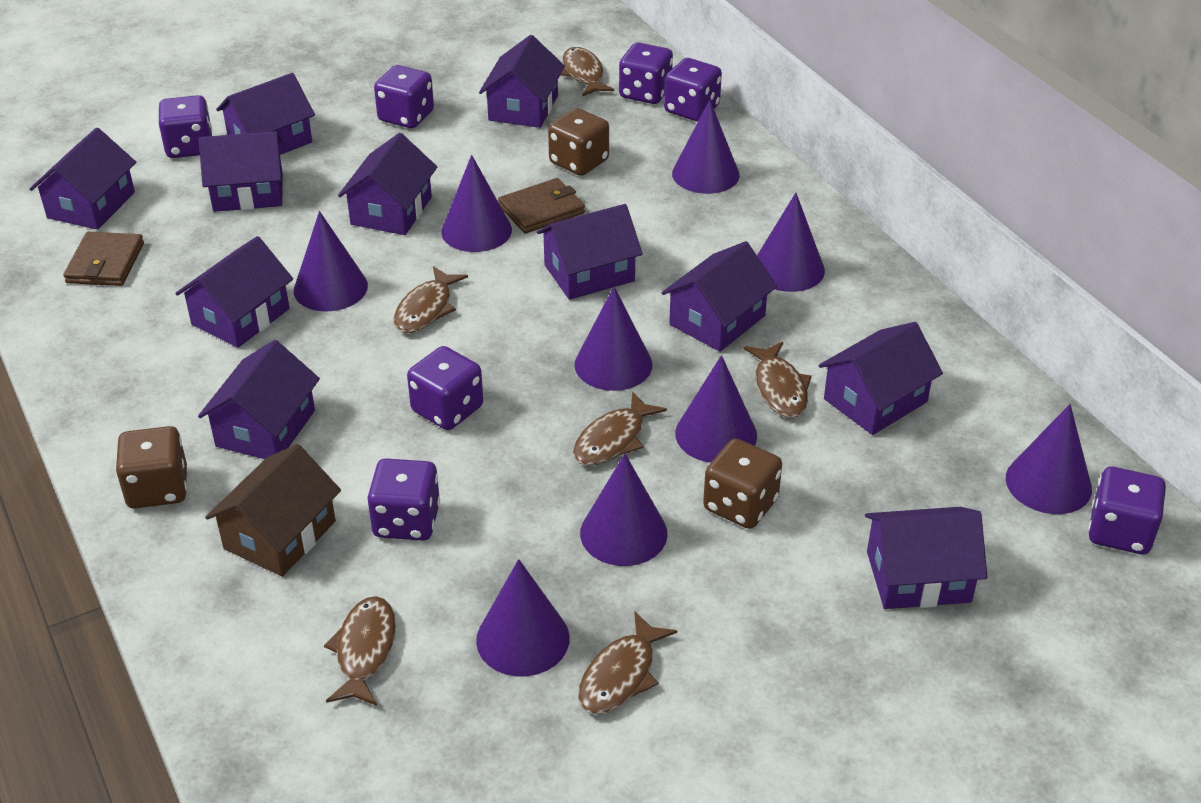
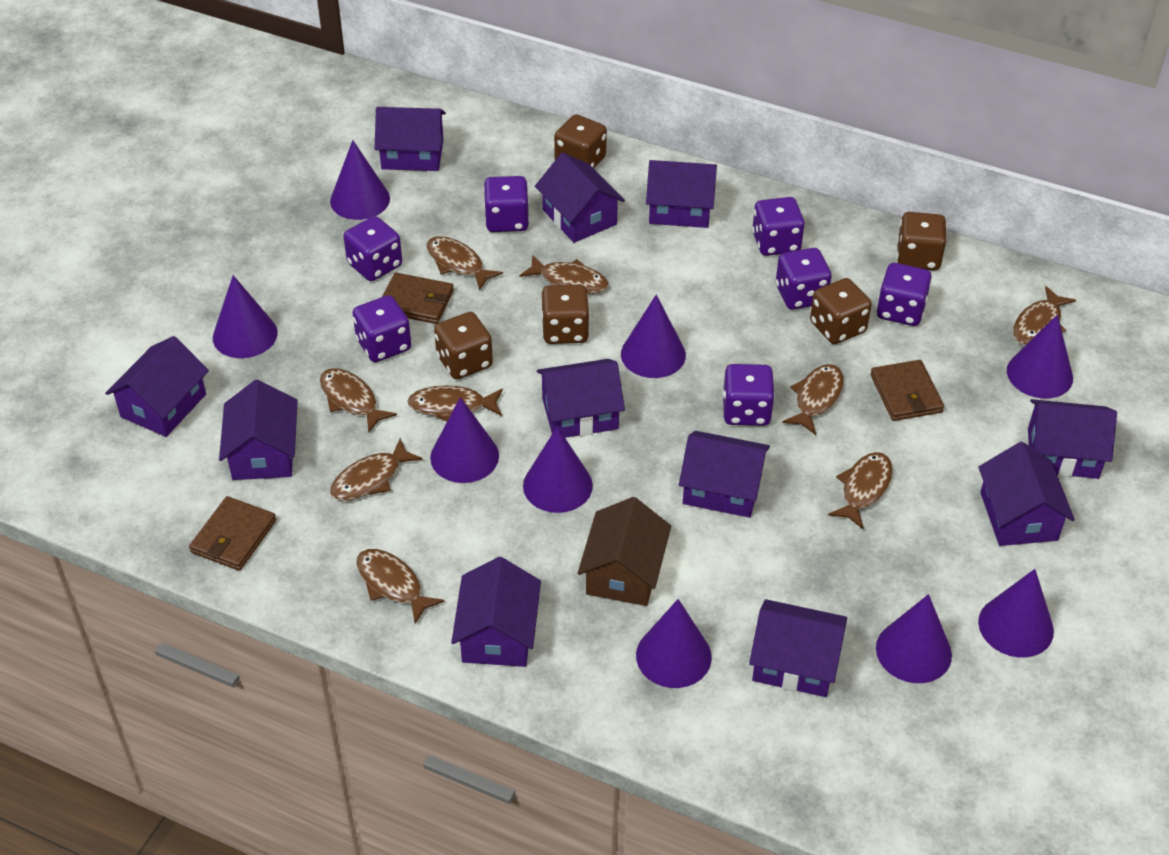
brown dice: [116,426,187,508] [548,108,609,176] [703,439,782,529] = 3 -> [434,312,493,379] [541,284,590,344] [554,114,607,168] [810,278,872,344] [897,212,946,270] = 5
brown fish: [324,596,396,706] [394,266,468,333] [560,47,614,96] [573,391,667,466] [578,611,677,715] [743,342,812,418] = 6 -> [320,368,397,433] [330,438,423,501] [356,549,444,624] [407,385,503,421] [426,236,503,290] [520,254,609,294] [782,364,844,435] [828,452,893,529] [1013,286,1076,345] = 9
brown wallet: [63,232,144,286] [498,178,585,234] = 2 -> [189,496,276,571] [382,273,454,324] [870,360,944,421] = 3

